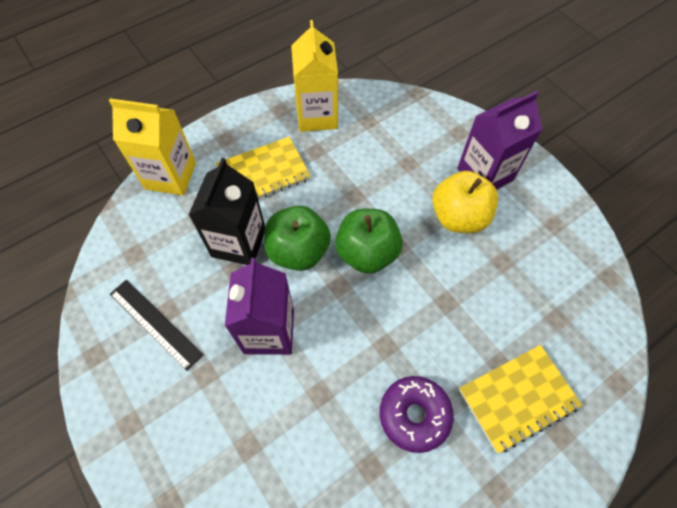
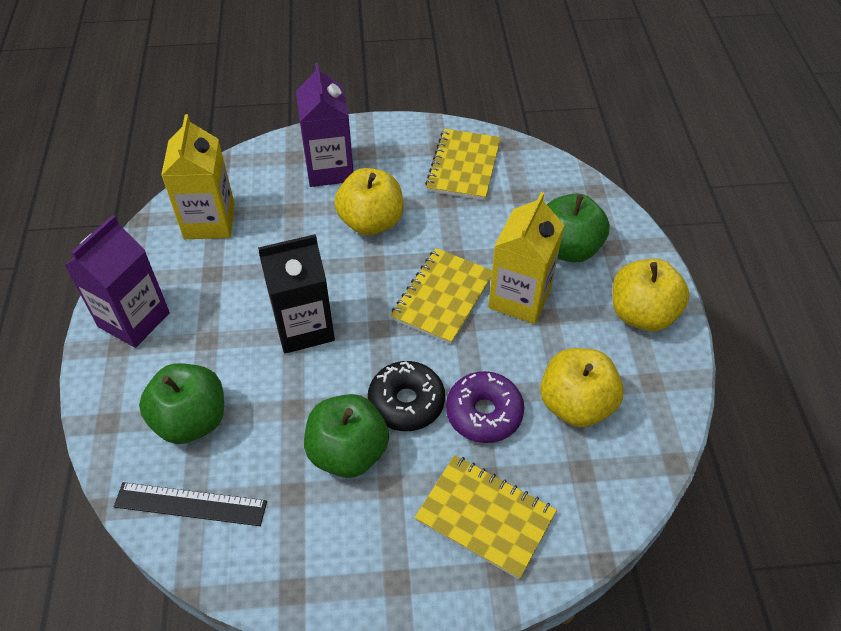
black donut: none = 0 -> [368,361,445,431] = 1
green apple: [264,206,331,271] [335,209,403,274] = 2 -> [139,363,224,444] [304,394,389,478] [547,193,610,263] = 3
yellow apple: [432,171,498,233] = 1 -> [334,168,403,235] [540,348,624,427] [612,258,690,331] = 3
yellow notebook: [216,137,311,200] [459,345,582,453] = 2 -> [390,248,492,344] [415,455,557,579] [425,129,501,200] = 3

